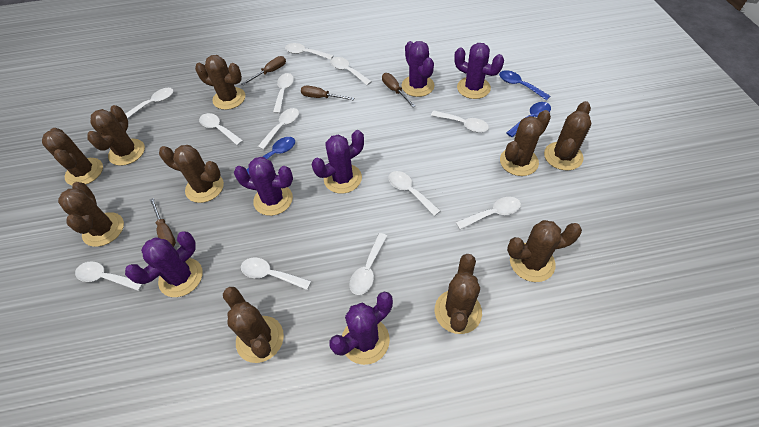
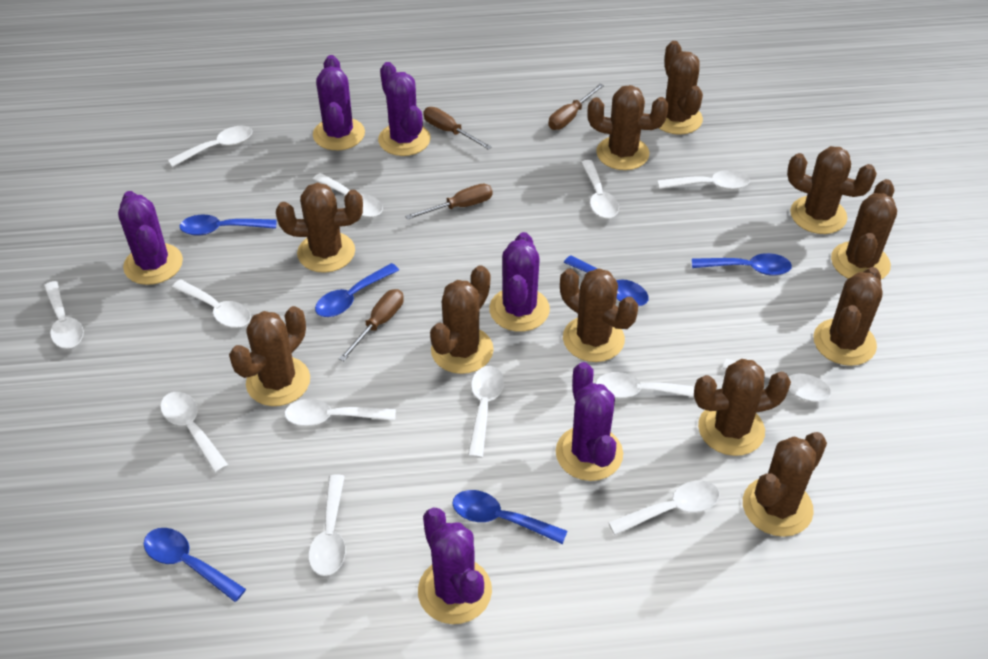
blue spoon: [246,137,295,174] [499,70,550,100] [506,102,551,137] = 3 -> [144,528,246,602] [180,215,277,236] [315,263,399,317] [452,490,567,544] [564,255,649,306] [692,253,792,276] = 6
brown cactus: [42,128,103,185] [58,182,124,247] [87,105,145,166] [159,145,224,203] [195,55,245,110] [223,287,284,363] [435,254,482,334] [500,110,551,176] [507,220,582,282] [544,101,591,171] = 10 -> [229,306,310,406] [276,183,363,273] [430,265,494,374] [560,268,638,362] [587,85,669,170] [659,41,703,135] [694,359,791,456] [743,432,827,537] [787,146,877,234] [813,267,883,366] [831,179,897,279] = 11
white spoon: [75,261,143,291] [126,88,173,119] [199,113,243,145] [241,258,311,290] [258,108,299,150] [273,73,294,114] [285,43,334,60] [330,57,372,85] [349,233,388,295] [388,171,441,216] [431,111,489,133] [456,197,521,230] = 12 -> [44,281,84,349] [160,392,229,473] [168,126,253,167] [172,279,251,328] [284,399,396,426] [308,474,346,576] [312,173,383,217] [468,366,504,458] [581,160,619,218] [595,372,695,398] [608,480,720,535] [658,170,750,190] [723,359,831,402] = 13

